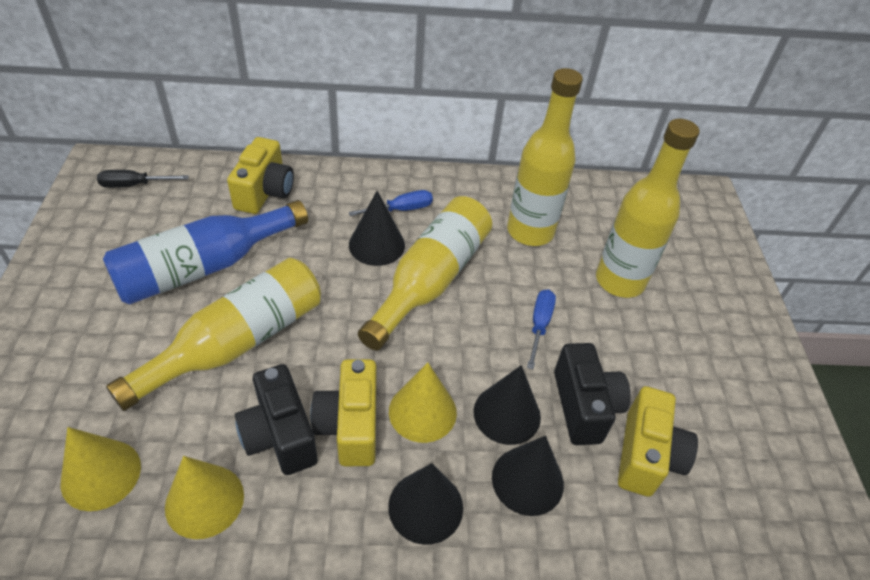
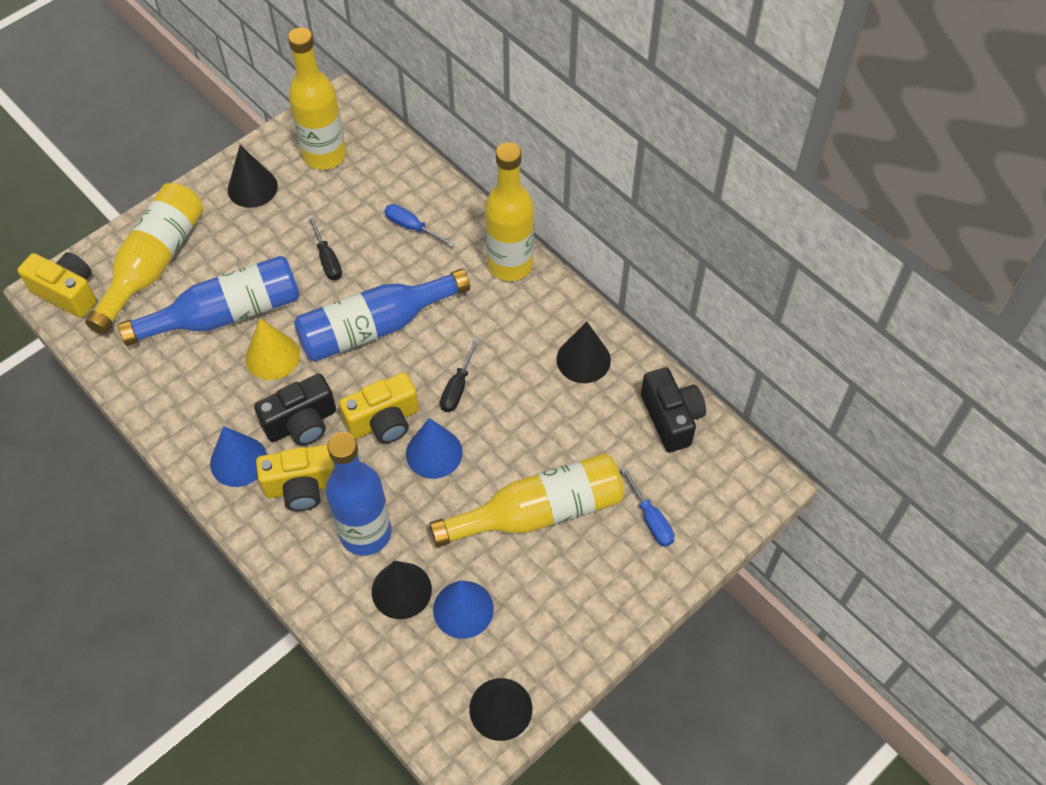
black screwdriver: [97,170,189,188] = 1 -> [308,215,342,280] [440,338,480,412] = 2
blue bottle: [103,200,308,305] = 1 -> [118,256,300,346] [294,269,470,362] [326,432,391,556] = 3
blue cone: none = 0 -> [210,426,267,487] [406,418,463,479] [433,580,494,639] = 3
yellow cone: [61,427,141,511] [165,456,244,539] [389,362,457,443] = 3 -> [246,318,300,380] = 1

